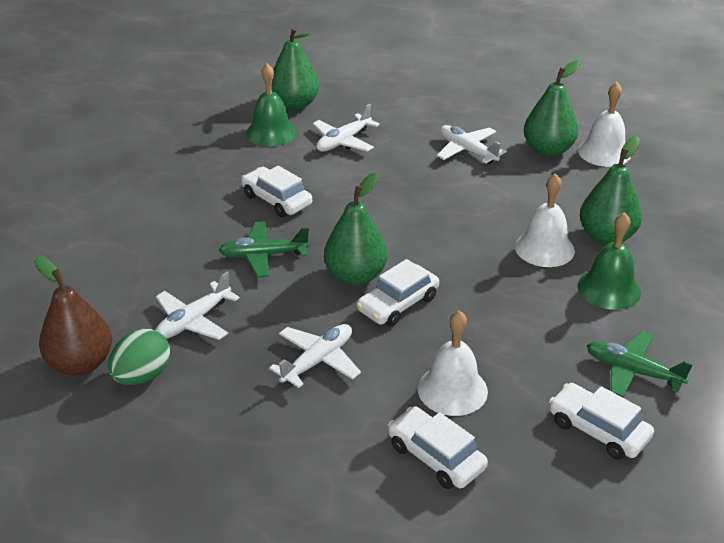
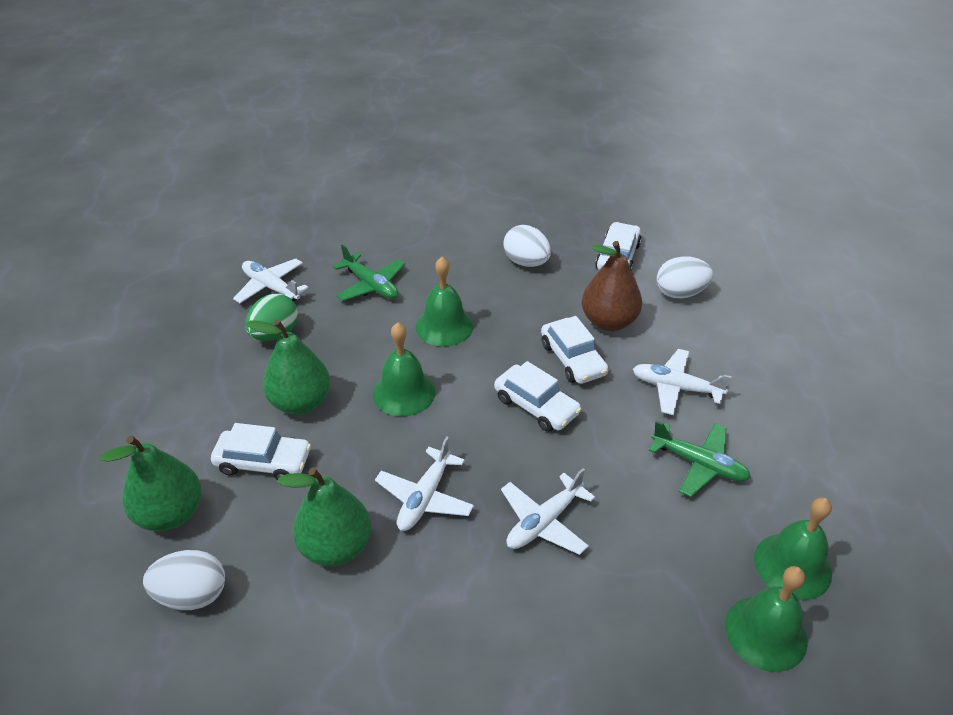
green bell: [246,64,297,147] [578,212,641,310] = 2 -> [373,323,435,416] [416,257,473,347] [725,566,808,672] [754,497,832,600] = 4
green pear: [272,27,319,111] [324,172,387,285] [524,60,580,157] [580,136,642,245] = 4 -> [100,436,201,531] [246,320,330,415] [277,467,371,566] = 3
white bell: [418,310,488,416] [515,173,575,267] [578,82,631,167] = 3 -> none = 0
white egg: none = 0 -> [143,550,225,610] [504,225,551,267] [657,256,713,298] = 3

